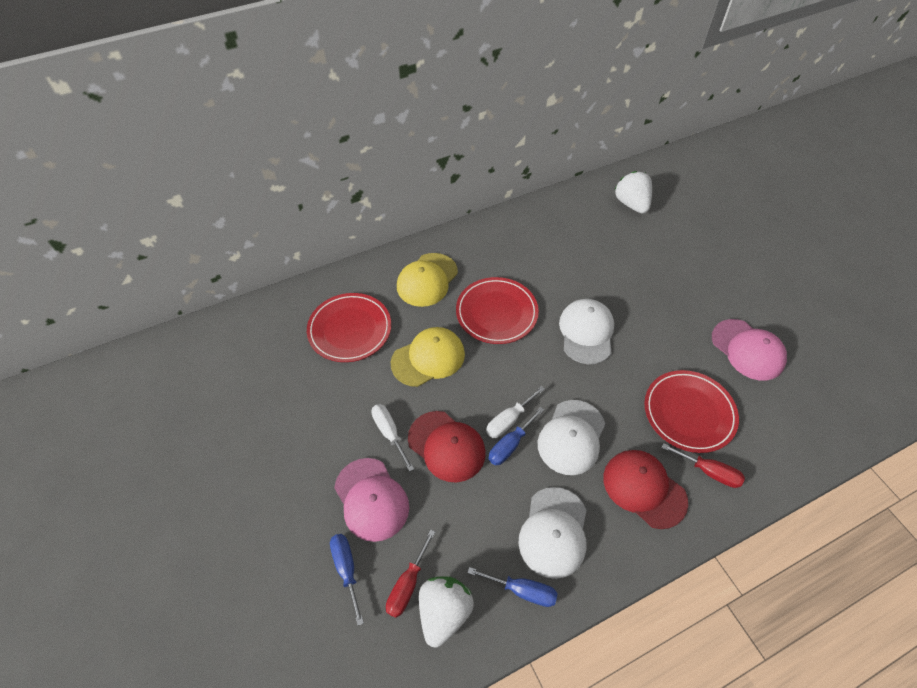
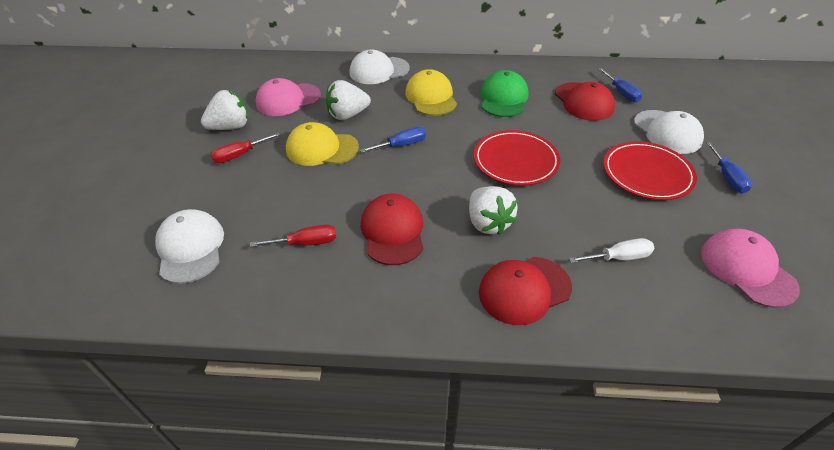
green cap: none = 0 -> [480,70,529,117] = 1
red cap: [408,411,486,483] [603,450,688,529] = 2 -> [361,194,423,265] [479,257,572,325] [555,82,615,121] = 3
red plate: [307,293,391,362] [456,277,539,344] [645,370,739,453] = 3 -> [474,130,561,186] [603,141,697,200] = 2
white screwdriver: [371,404,414,472] [486,386,545,438] = 2 -> [569,238,654,263] = 1
white strawberry: [419,576,474,648] [614,171,652,214] = 2 -> [201,90,248,130] [326,80,371,120] [469,186,518,235] = 3

